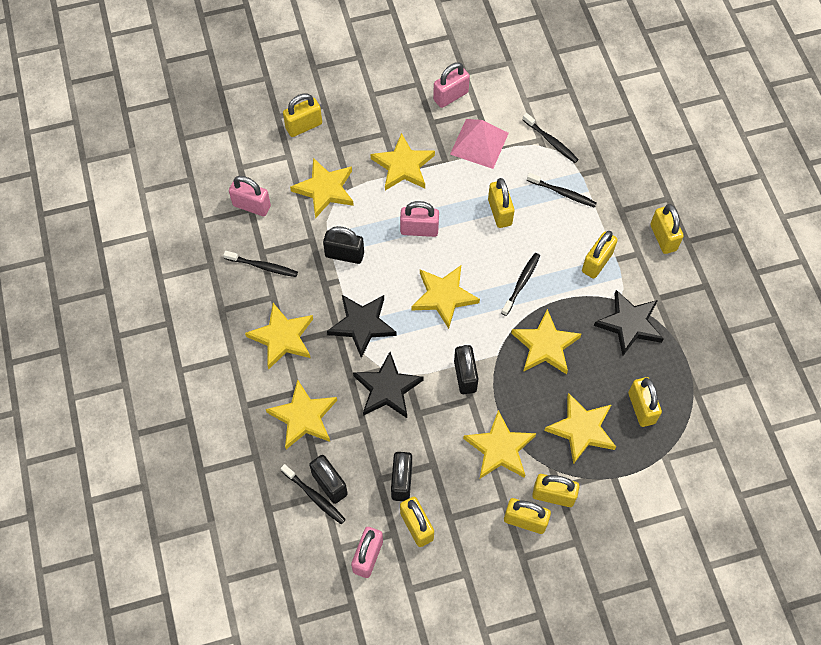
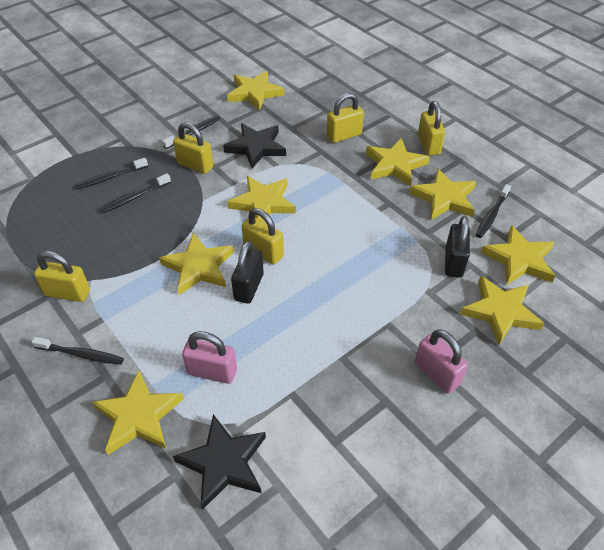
black padlock: [309,455,348,504] [323,226,364,264] [391,452,412,501] [454,345,478,394] = 4 -> [231,241,264,304] [445,216,470,278] = 2
black star: [327,295,397,358] [353,352,424,418] [594,290,663,356] = 3 -> [173,414,266,510] [223,123,286,168] = 2
pink padlock: [229,176,271,216] [351,527,383,578] [400,201,439,237] [433,62,470,108] = 4 -> [182,331,237,384] [415,329,468,394] = 2
pink pyramid: [450,119,509,169] = 1 -> none = 0
yellow padlock: [283,93,322,137] [400,497,434,547] [488,178,515,228] [504,498,551,534] [532,474,580,507] [582,231,617,279] [628,377,662,427] [650,204,684,254] = 8 -> [34,251,90,302] [173,122,213,174] [241,208,284,265] [327,93,364,143] [418,101,445,156] = 5

